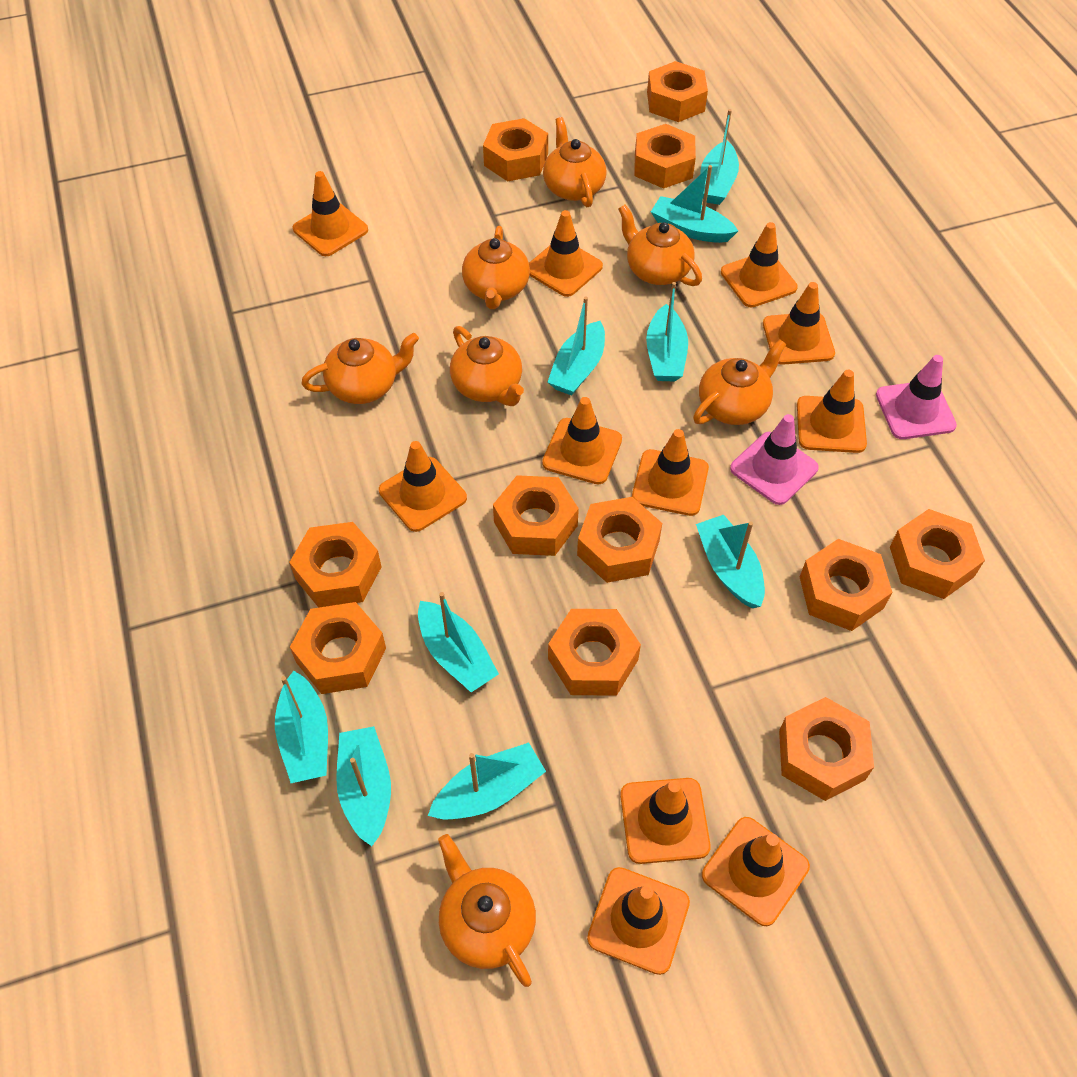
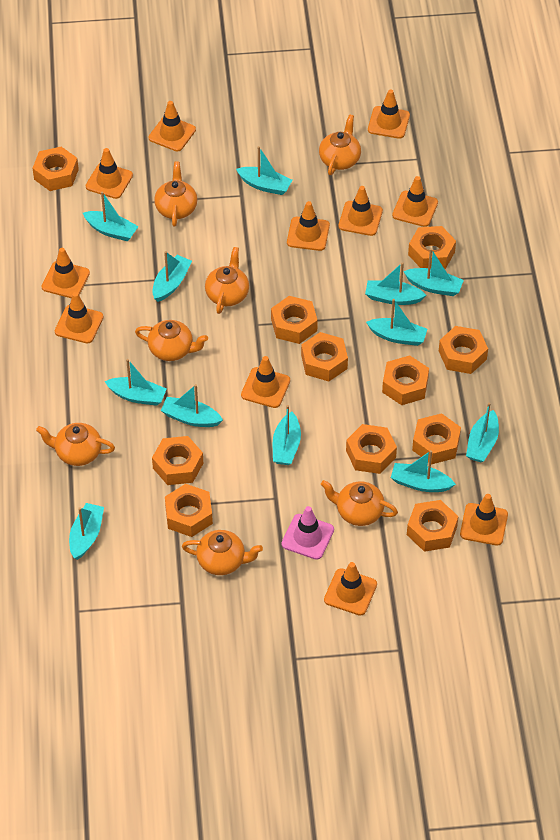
pink traffic cone: [730,414,819,505] [876,355,957,439] = 2 -> [281,506,334,560] = 1
turquoise boat: [275,671,328,783] [336,726,391,846] [418,592,499,692] [428,742,546,819] [547,297,605,396] [646,282,688,381] [651,165,738,243] [696,515,765,608] [700,109,739,205] = 9 -> [69,503,104,560] [83,191,139,242] [105,359,167,406] [152,251,192,302] [161,384,223,427] [236,146,292,195] [273,405,301,465] [365,262,426,305] [366,299,427,346] [391,450,456,492] [403,248,464,296] [466,403,499,462] = 12

